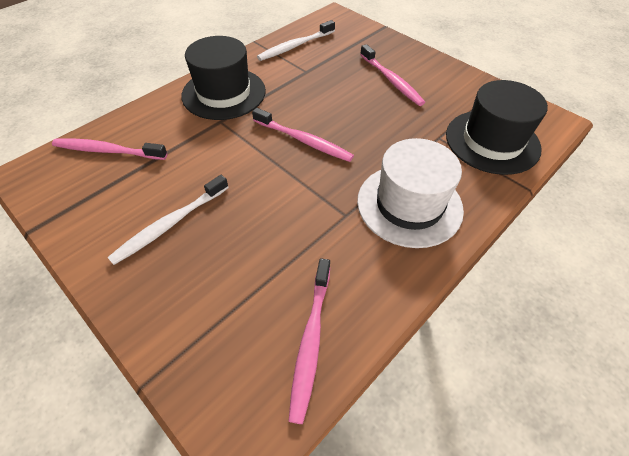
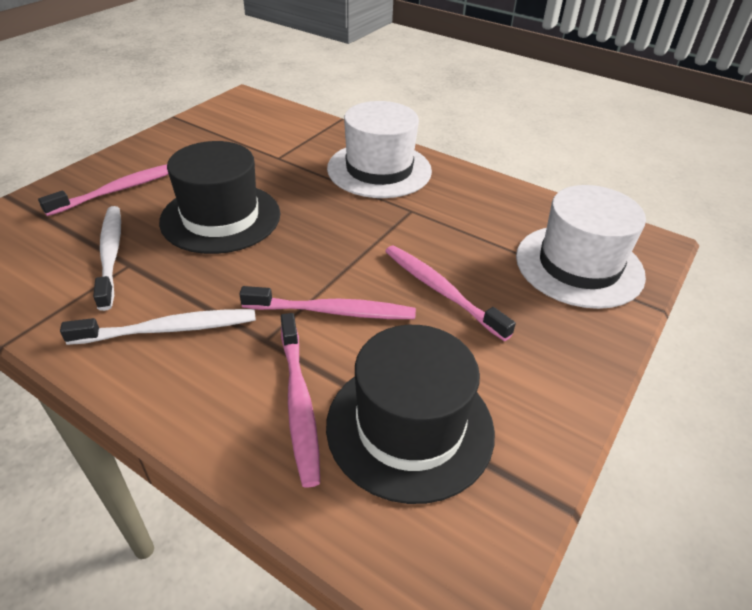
white hat: [357,138,464,248] = 1 -> [327,101,432,198] [516,185,646,309] = 2

